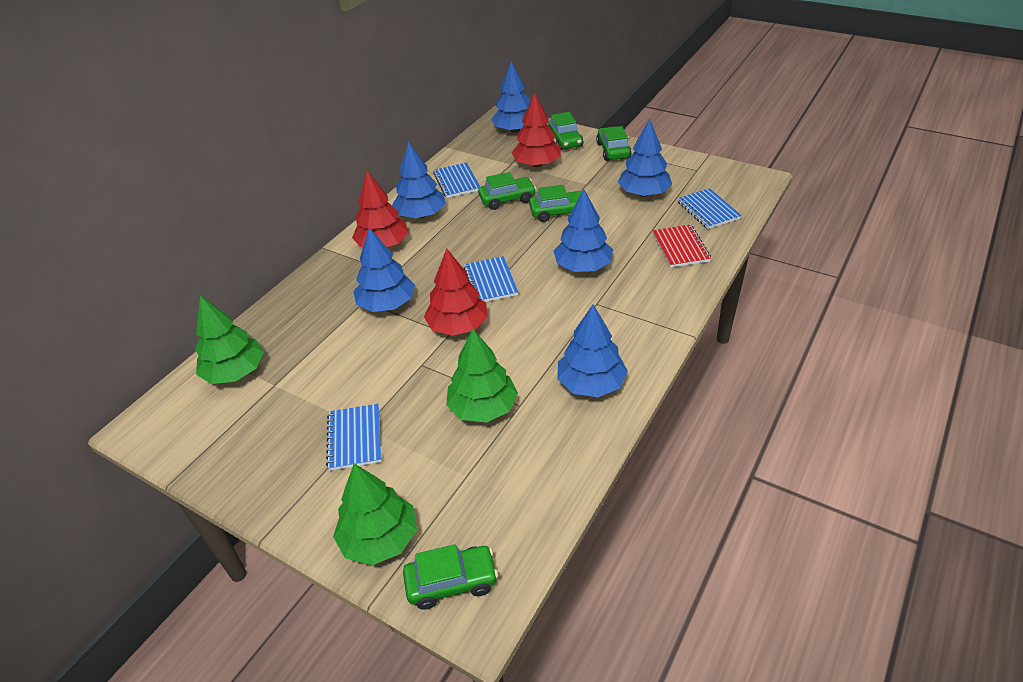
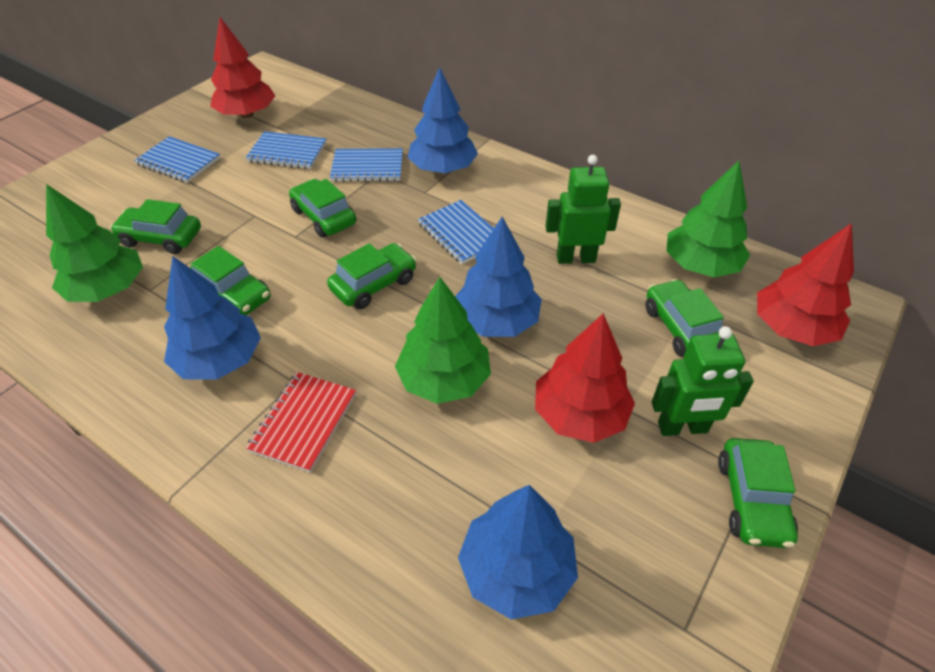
blue tree: [353,228,415,312] [392,141,445,218] [491,62,530,133] [553,190,613,272] [557,304,628,397] [618,119,672,197] = 6 -> [164,256,261,380] [407,67,478,173] [455,217,542,337] [458,485,578,619] = 4
green car: [403,544,498,610] [478,172,536,210] [529,185,582,222] [548,112,583,150] [596,126,632,161] = 5 -> [110,199,201,254] [190,246,271,315] [289,179,356,238] [327,243,416,309] [645,279,724,357] [718,438,798,548] = 6
green robot: none = 0 -> [546,155,621,264] [652,326,754,436] = 2

